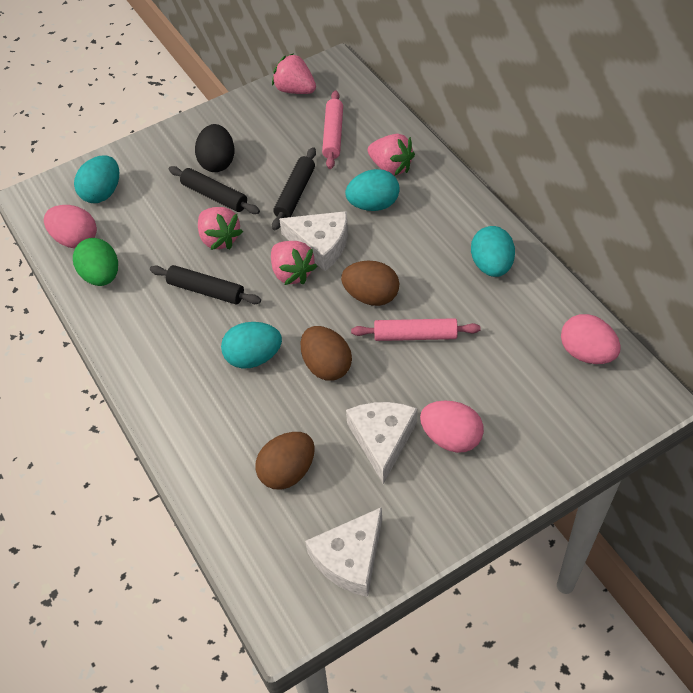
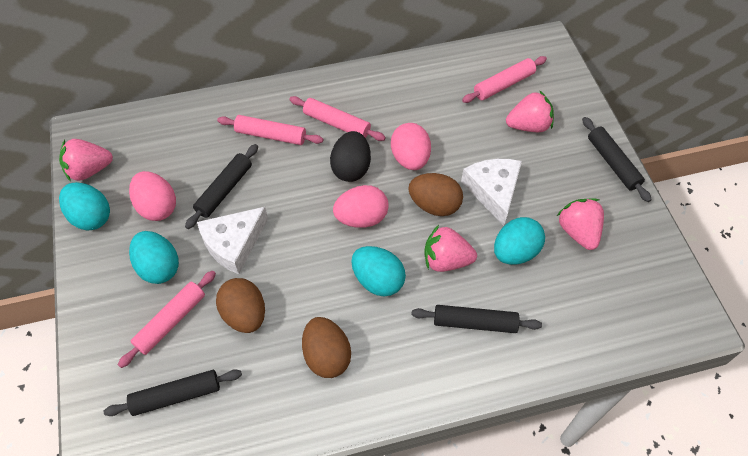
black rolling pin: [150,265,261,304] [169,166,260,214] [272,147,316,230] = 3 -> [104,369,242,416] [185,144,258,229] [411,305,542,333] [582,117,651,202] = 4
green egg: [73,238,118,286] = 1 -> none = 0
pink rolling pin: [322,90,343,169] [351,318,481,341] = 2 -> [118,271,216,368] [217,115,323,145] [289,96,386,141] [462,56,547,103] = 4
white cheese: [279,211,348,271] [305,507,382,597] [346,402,418,484] = 3 -> [197,207,268,274] [461,159,522,226] = 2

